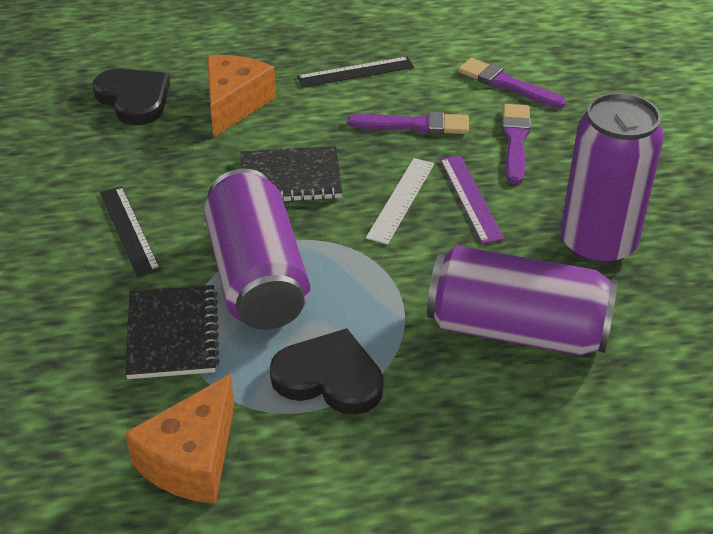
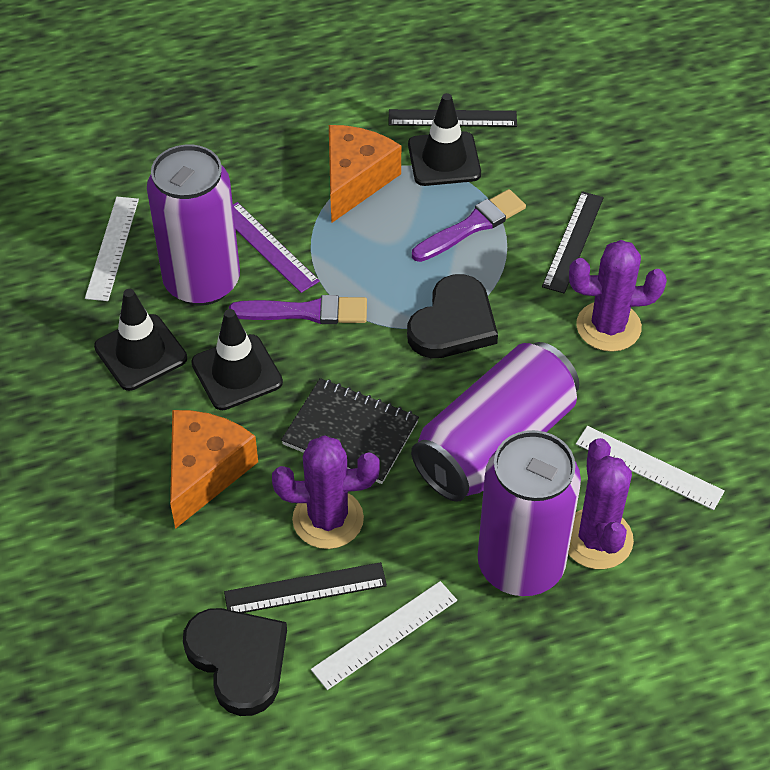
black notebook: [125,285,219,379] [241,146,342,202] = 2 -> [281,378,419,484] = 1
black ruler: [100,186,161,277] [297,57,414,88] = 2 -> [224,562,387,613] [388,109,517,127] [542,191,604,293] = 3
black traffic cone: none = 0 -> [94,289,187,391] [191,309,283,410] [408,93,481,186] = 3
purple brush: [348,112,469,134] [458,58,566,109] [502,104,531,184] = 3 -> [229,295,367,324] [412,189,526,262] = 2
purple cactus: none = 0 -> [272,435,380,549] [568,438,634,569] [569,240,667,352] = 3
white ruler: [366,158,434,244] = 1 -> [85,197,139,301] [311,581,457,690] [576,426,725,510] = 3

